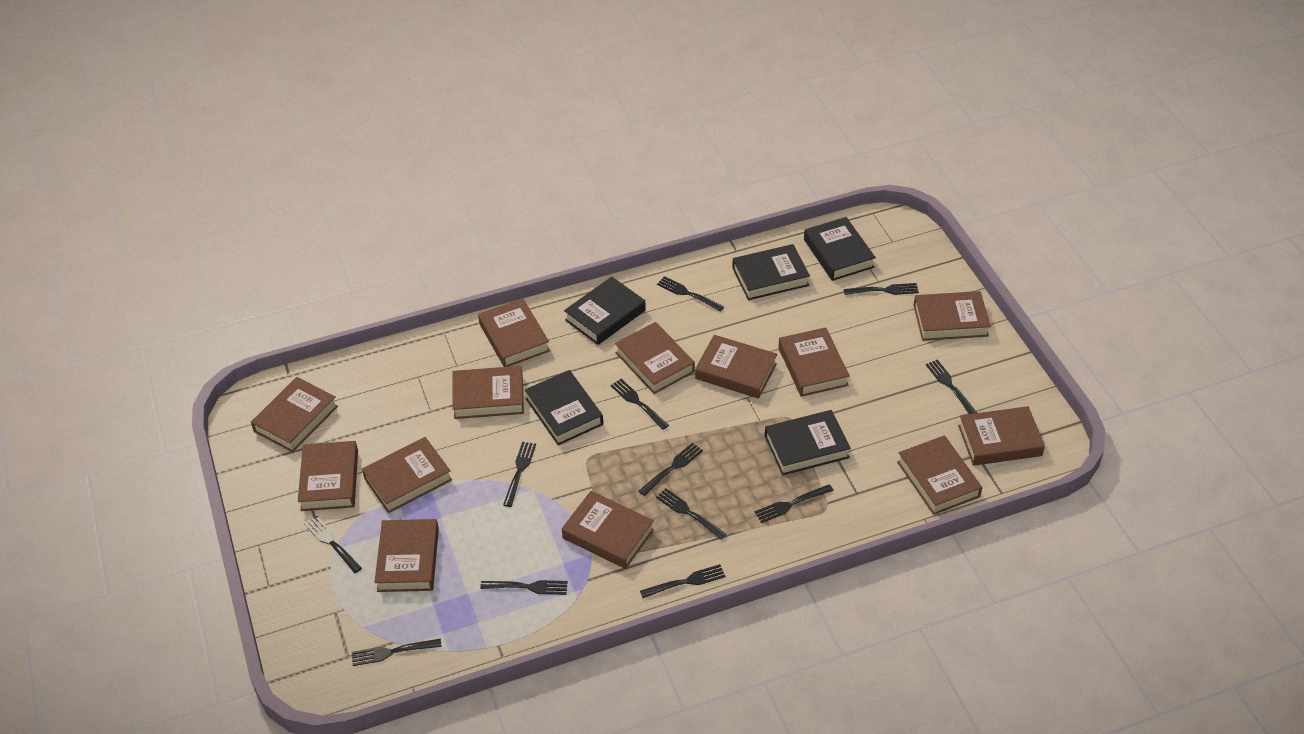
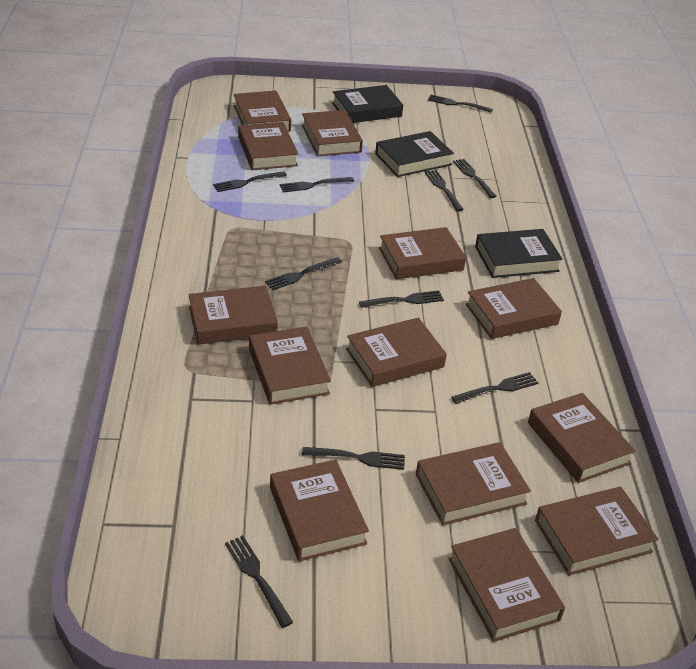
black book: [525,370,603,445] [564,277,646,345] [732,244,810,300] [765,410,851,475] [804,217,876,281] = 5 -> [332,85,403,123] [375,131,454,177] [475,229,563,278] = 3
black fork: [304,516,362,573] [352,639,442,666] [480,580,568,595] [503,442,536,507] [610,379,669,430] [639,443,703,496] [640,564,725,598] [656,488,727,540] [657,276,724,312] [755,484,833,523] [844,283,919,295] [926,359,977,414] = 12 -> [213,172,287,192] [225,535,293,628] [265,257,342,290] [279,177,354,192] [302,447,405,470] [359,290,444,308] [424,170,464,211] [428,95,493,113] [451,372,539,404] [453,159,497,198] = 10

